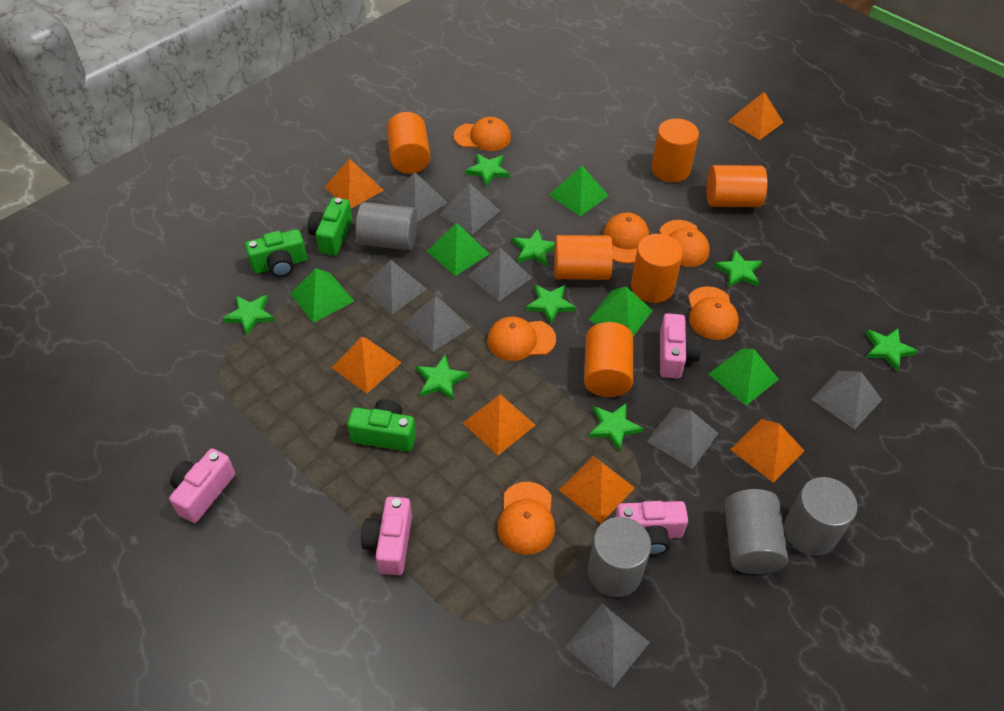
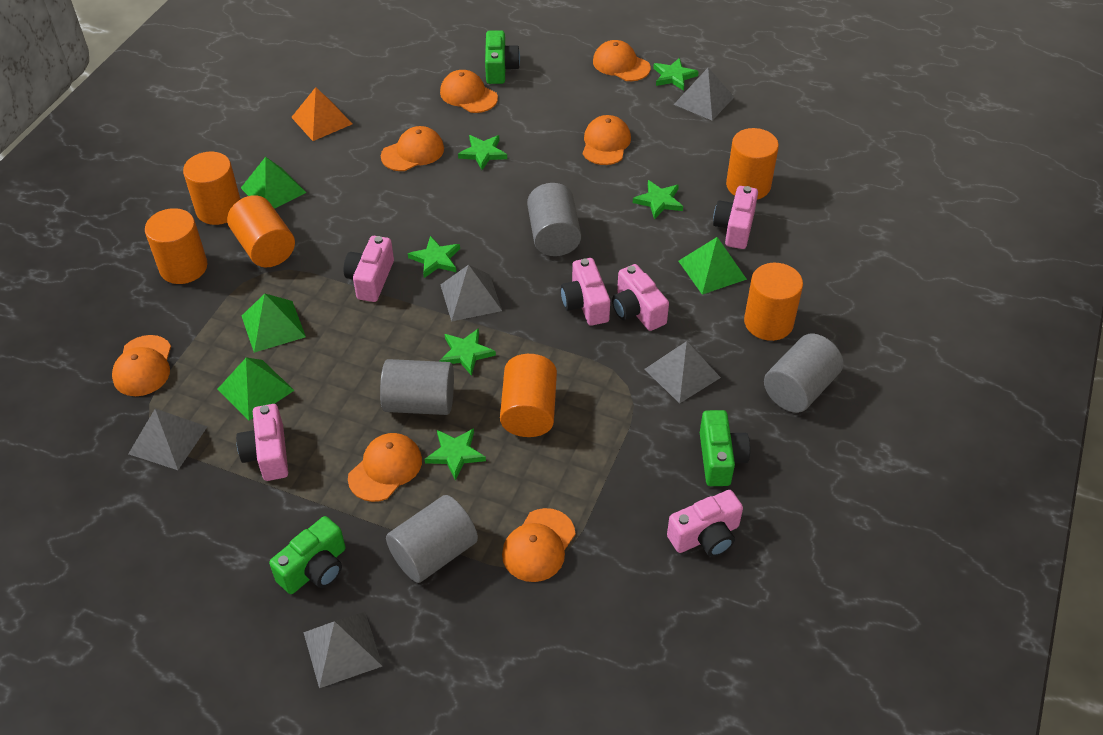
green pyramid: [290,268,354,323] [427,223,489,276] [549,166,609,216] [589,286,653,337] [709,349,779,405] = 5 -> [217,358,295,421] [241,157,307,209] [242,294,306,353] [679,237,747,295] = 4
green star: [222,295,275,336] [416,355,468,400] [465,154,509,186] [512,229,555,266] [526,285,576,324] [589,403,644,452] [714,250,762,288] [866,328,918,371] = 8 -> [408,236,460,278] [425,428,486,481] [439,328,496,376] [458,135,507,170] [633,180,683,219] [653,58,699,91] = 6
grey pyramid: [362,260,427,314] [387,172,448,222] [404,296,471,352] [439,183,500,234] [468,247,532,301] [565,604,650,688] [647,407,718,469] [811,371,882,429] = 8 -> [128,409,207,470] [303,612,383,688] [441,265,502,322] [644,341,721,404] [674,68,734,121] = 5
orange cap: [454,117,511,151] [487,317,556,361] [497,482,555,555] [604,212,649,264] [659,220,710,267] [688,286,739,340] = 6 -> [112,335,171,396] [348,433,422,502] [381,126,444,171] [440,70,498,113] [502,508,575,582] [583,115,631,165] [593,40,651,81] = 7
orange pyramid: [325,158,384,209] [332,337,402,394] [463,394,535,455] [559,456,635,524] [728,92,784,140] [730,419,804,483] = 6 -> [291,87,352,141] = 1
pink camera: [169,448,235,523] [361,497,412,575] [615,501,688,555] [660,313,702,379] = 4 -> [236,404,288,481] [344,236,394,302] [561,258,610,326] [612,264,669,331] [667,490,743,557] [713,186,758,249] = 6

